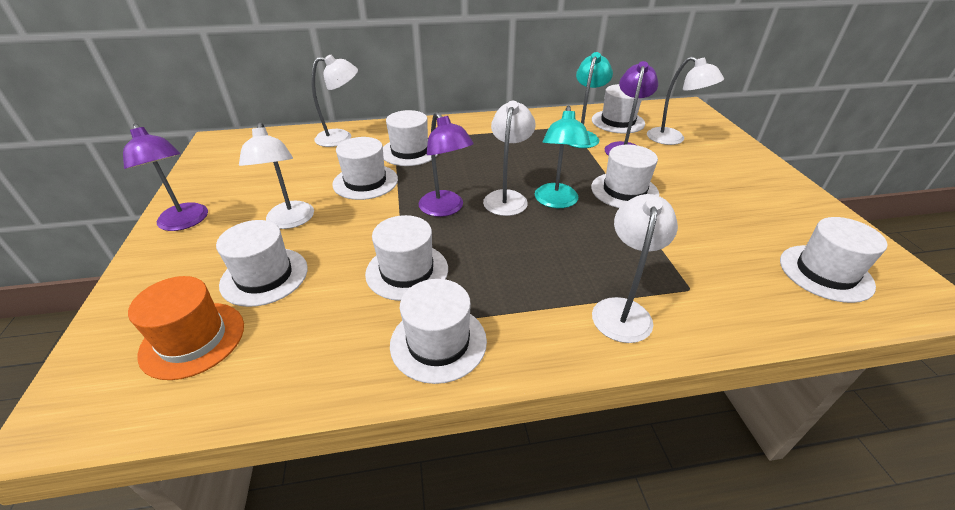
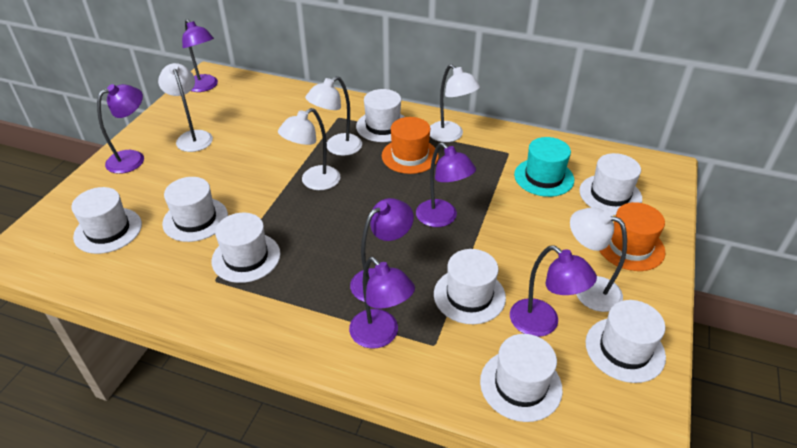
orange hat: [128,276,244,380] = 1 -> [382,117,439,174] [600,202,666,271] = 2
purple lamp: [123,123,208,231] [419,112,474,217] [605,61,658,156] = 3 -> [97,84,144,174] [182,19,218,92] [349,257,415,349] [350,198,414,302] [416,142,476,227] [510,245,597,337] = 6
turquoise hat: none = 0 -> [514,137,574,197] = 1
turquoise lamp: [535,106,590,208] [568,52,613,148] = 2 -> none = 0

